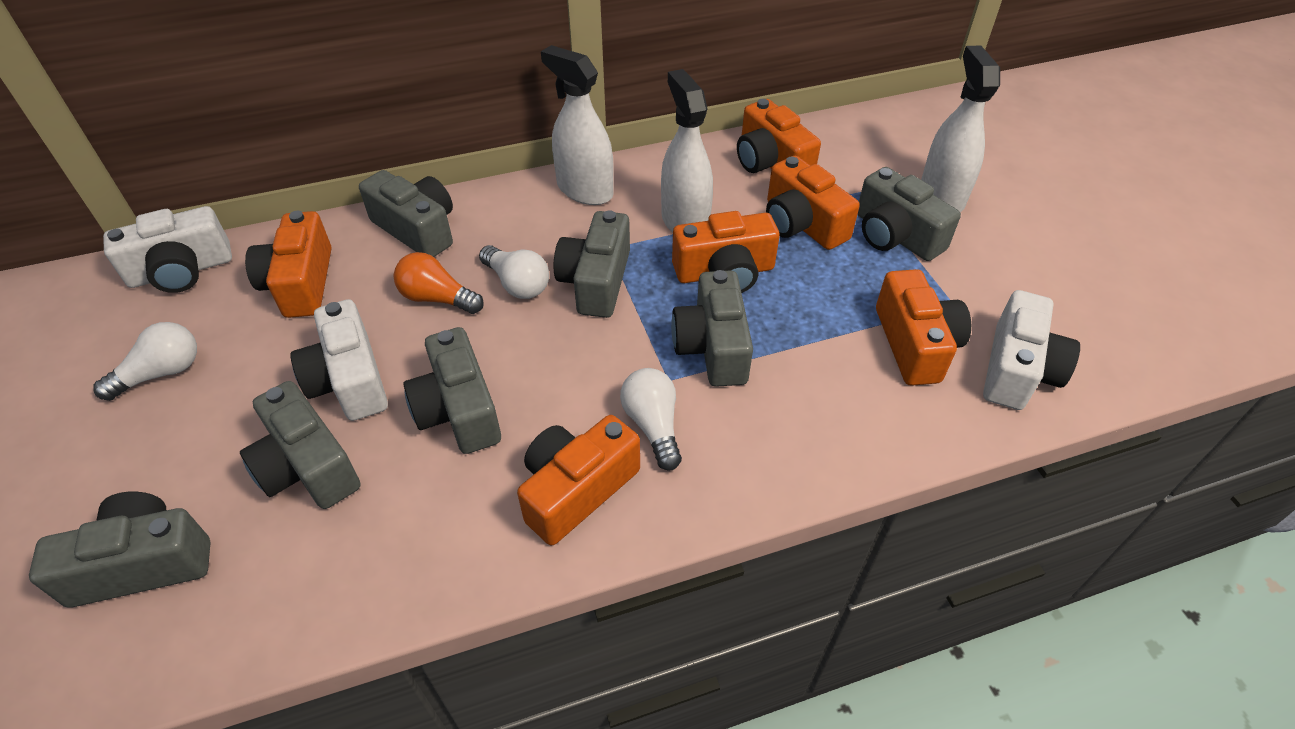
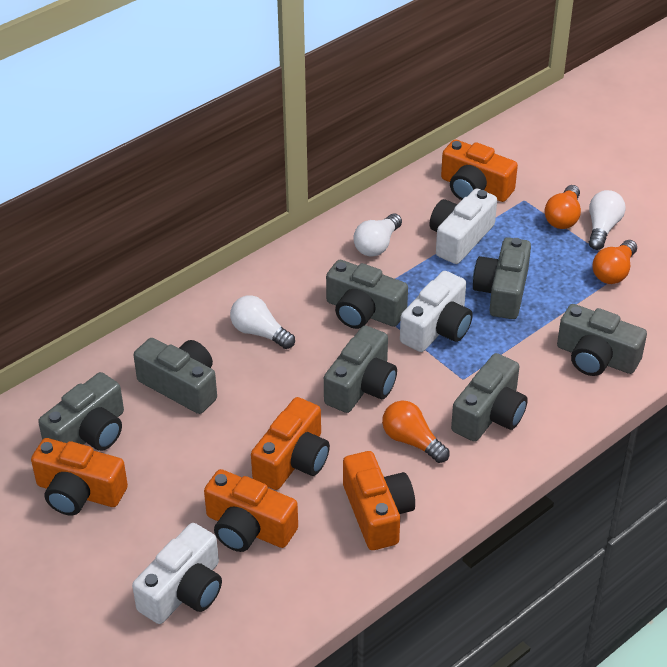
orange camera: [245,211,331,318] [517,415,640,545] [672,211,780,293] [737,99,821,173] [766,156,860,250] [876,269,971,386] = 6 -> [31,438,128,515] [204,469,298,552] [251,397,330,490] [343,451,415,550] [441,140,518,202] = 5
orange light bulb: [394,252,484,314] = 1 -> [382,401,450,463] [545,185,581,229] [592,240,637,284] = 3
white spray bottle: [541,45,614,205] [661,69,713,233] [921,45,1000,212] = 3 -> none = 0

